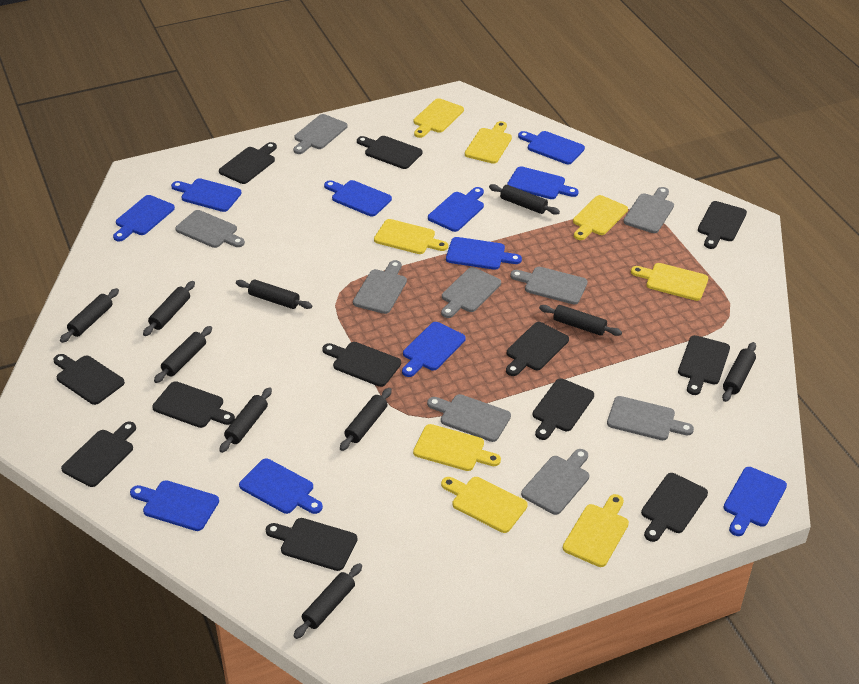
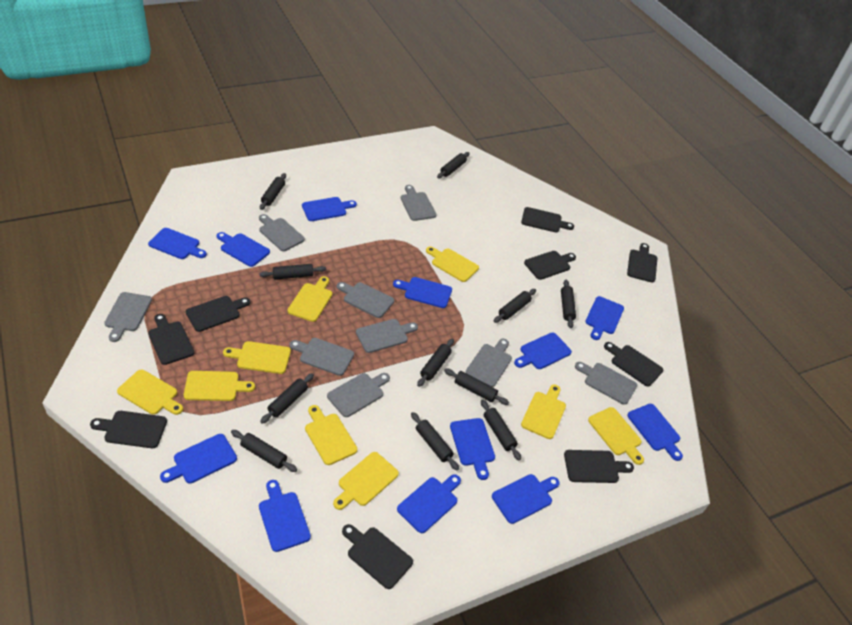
black cutting board: [53,354,125,405] [61,422,136,487] [152,381,235,428] [219,142,277,184] [265,518,358,571] [322,342,401,387] [357,136,423,169] [506,322,569,376] [533,378,594,440] [641,473,708,542] [678,335,730,395] [698,201,747,249] = 12 -> [90,411,167,448] [148,314,194,365] [186,296,250,332] [342,524,413,589] [521,207,574,233] [524,251,576,280] [564,450,634,483] [604,342,663,386] [627,243,657,283] = 9
black rolling pin: [60,288,119,343] [143,281,195,336] [154,326,212,383] [219,387,272,453] [236,280,312,309] [293,563,362,639] [340,388,392,451] [489,184,560,215] [539,305,622,336] [722,342,756,402] = 10 -> [231,430,297,472] [259,264,326,280] [260,173,286,210] [260,373,314,424] [411,412,459,470] [417,339,454,387] [437,152,470,178] [444,369,509,405] [481,399,521,460] [494,289,536,323] [561,280,576,328] = 11
blue cutting board: [113,195,175,242] [130,481,219,531] [171,178,242,212] [239,459,323,514] [324,180,392,216] [402,322,466,377] [428,187,484,232] [446,237,522,270] [507,166,579,199] [518,131,585,164] [723,467,787,536] = 11 -> [148,228,207,259] [160,434,237,484] [217,232,270,267] [259,480,311,552] [302,197,357,221] [393,277,452,308] [397,474,461,533] [450,418,495,480] [492,474,560,524] [514,333,572,369] [585,296,624,340] [627,404,683,461] = 12
yellow cutting board: [374,219,448,254] [413,424,501,471] [414,98,464,138] [441,477,528,533] [465,121,512,164] [563,494,629,567] [573,195,628,240] [631,263,708,301] = 8 -> [117,370,183,415] [184,371,255,401] [223,341,291,374] [288,276,332,322] [305,405,357,465] [333,452,399,510] [426,246,479,282] [521,384,566,439] [588,407,644,465] = 9

